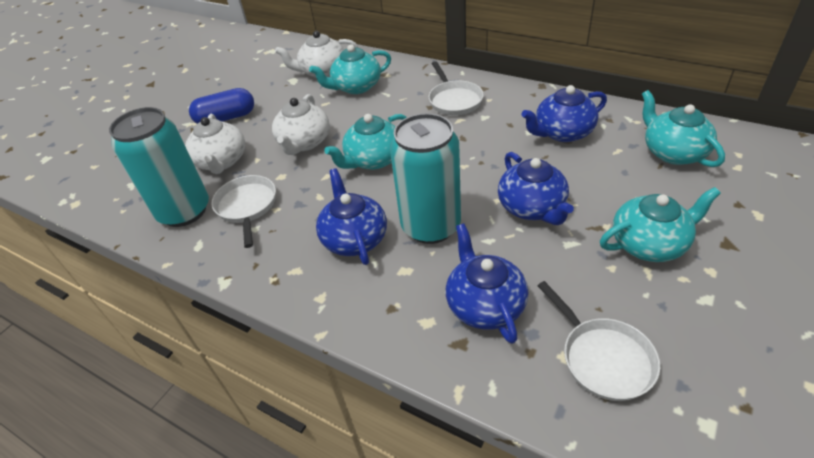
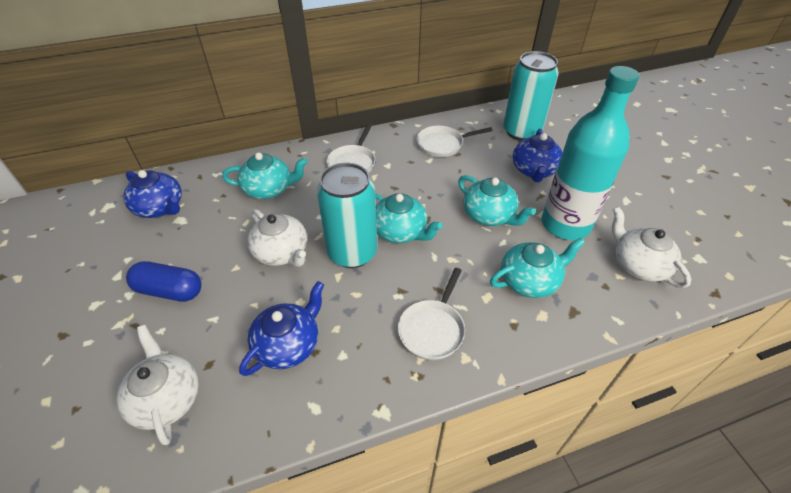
blue teapot: [316,168,387,265] [446,224,528,344] [498,152,574,225] [521,85,607,142] = 4 -> [123,170,182,218] [239,281,324,376] [513,129,563,183] = 3
turquoise bottle: none = 0 -> [542,66,639,240] = 1

